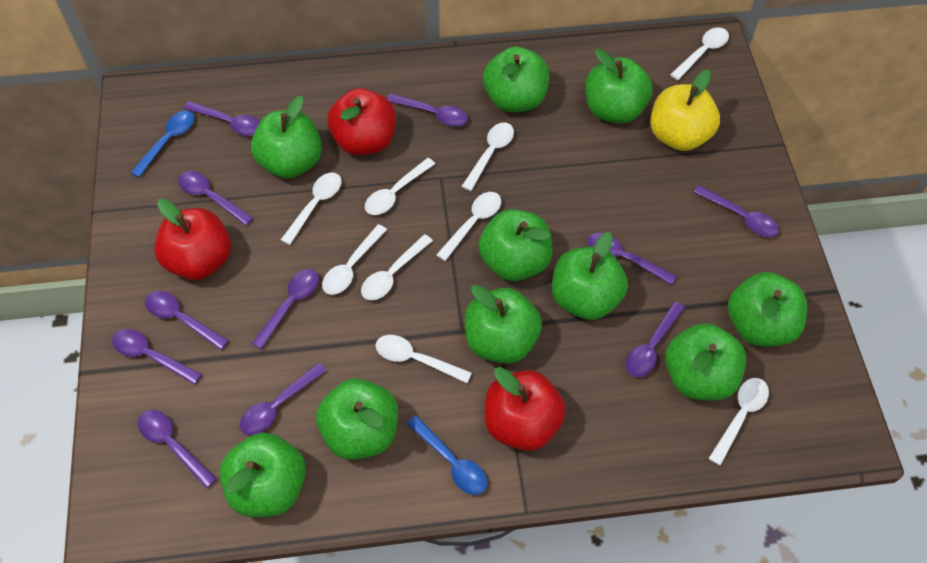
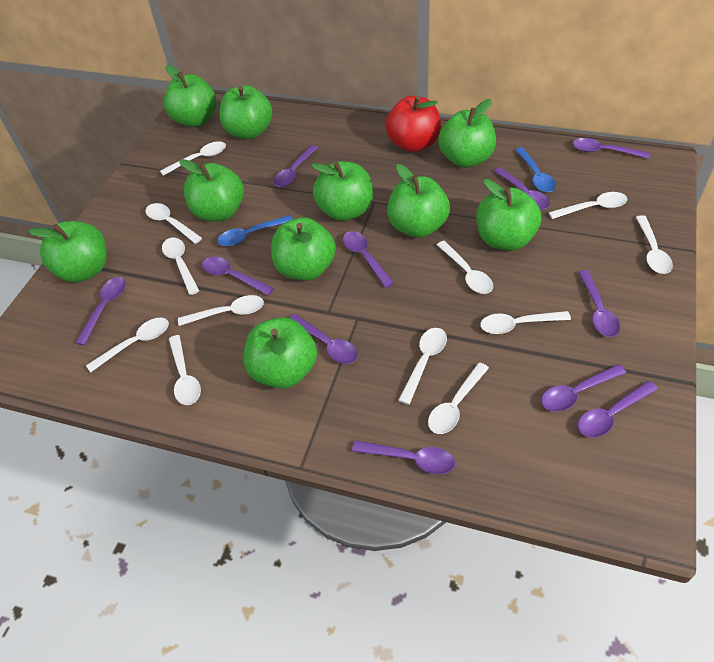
red apple: [154,199,231,280] [327,88,396,155] [485,367,566,451] = 3 -> [385,96,441,152] = 1
white spoon: [281,172,342,245] [322,224,387,295] [361,234,433,300] [365,158,435,215] [376,335,472,383] [436,192,501,261] [461,122,514,191] [670,27,729,80] [708,378,769,466] = 9 -> [86,318,169,373] [146,203,202,244] [160,141,226,176] [162,238,199,295] [169,335,201,405] [178,295,264,326] [398,328,447,405] [428,362,489,434] [437,241,493,294] [480,311,571,334] [549,192,627,219] [636,215,673,274] = 12
yellow apple: [650,70,720,151] = 1 -> none = 0

